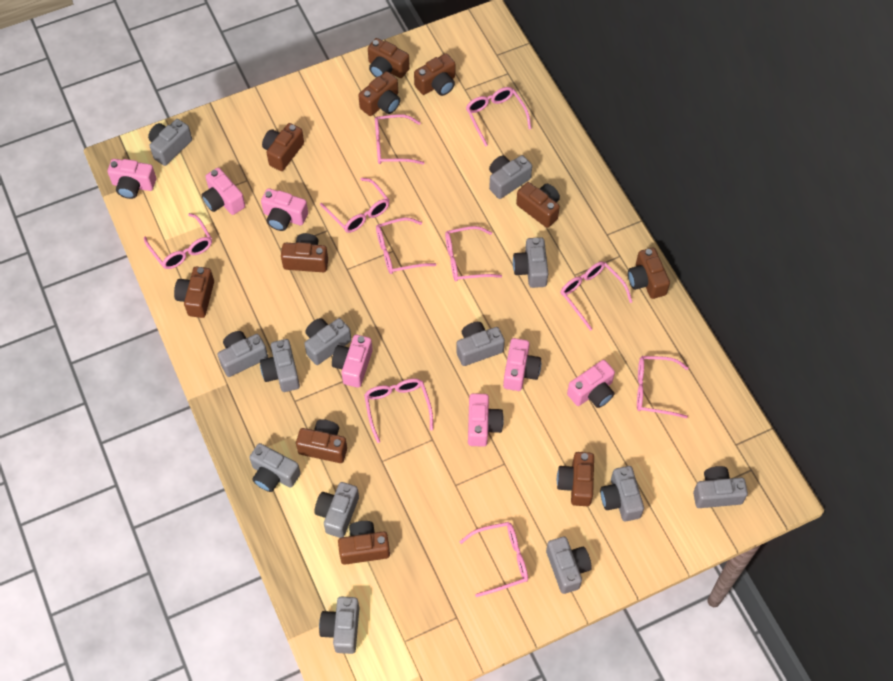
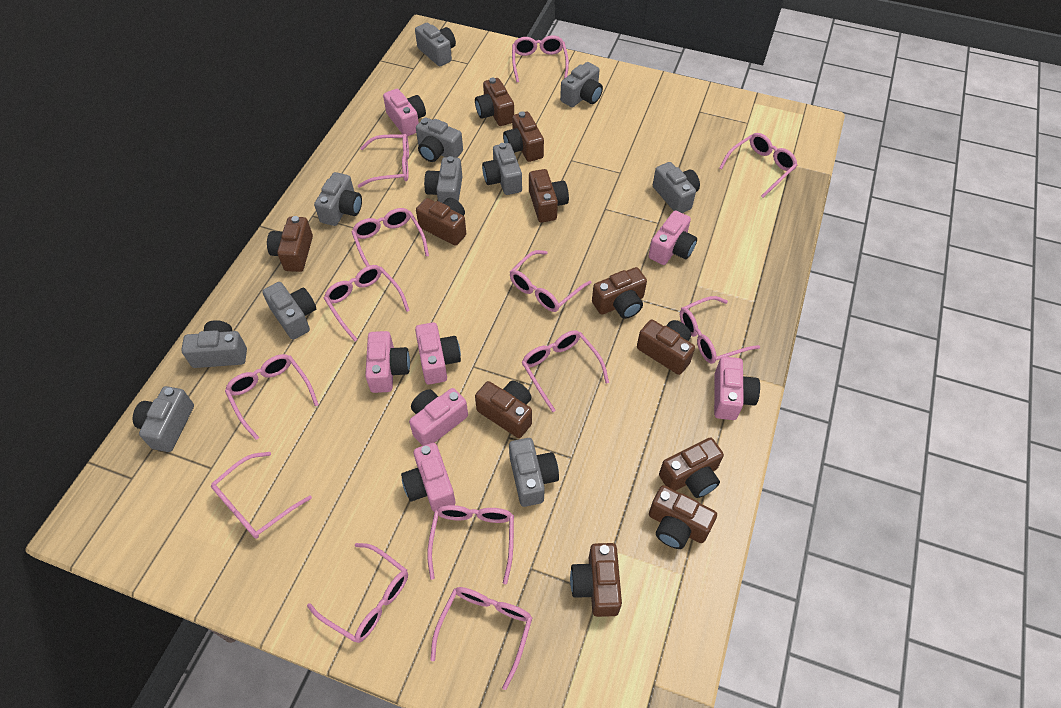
grey camera: [148,119,192,166] [218,331,268,377] [249,443,301,492] [260,339,300,392] [304,318,351,365] [314,482,359,538] [319,597,359,654] [456,322,505,366] [489,155,532,199] [513,237,548,288] [546,537,592,594] [600,466,644,522] [693,466,748,508] = 13 -> [133,386,194,452] [181,320,247,368] [262,282,316,340] [314,172,362,226] [415,23,456,67] [416,117,463,162] [424,156,462,203] [482,143,522,195] [509,438,559,507] [560,62,603,107] [653,162,700,213] = 11
pink glasses: [144,213,212,269] [320,178,389,233] [364,379,433,443] [375,114,424,164] [376,218,436,274] [445,226,502,281] [459,522,528,597] [466,87,531,147] [561,261,632,331] [637,356,689,418] = 10 -> [211,452,312,539] [225,354,319,440] [307,543,408,643] [324,265,410,342] [351,208,429,267] [358,134,409,188] [427,505,514,585] [430,587,532,690] [510,250,592,312] [512,35,569,82] [521,330,609,412] [680,296,760,364] [719,133,798,198] = 13

